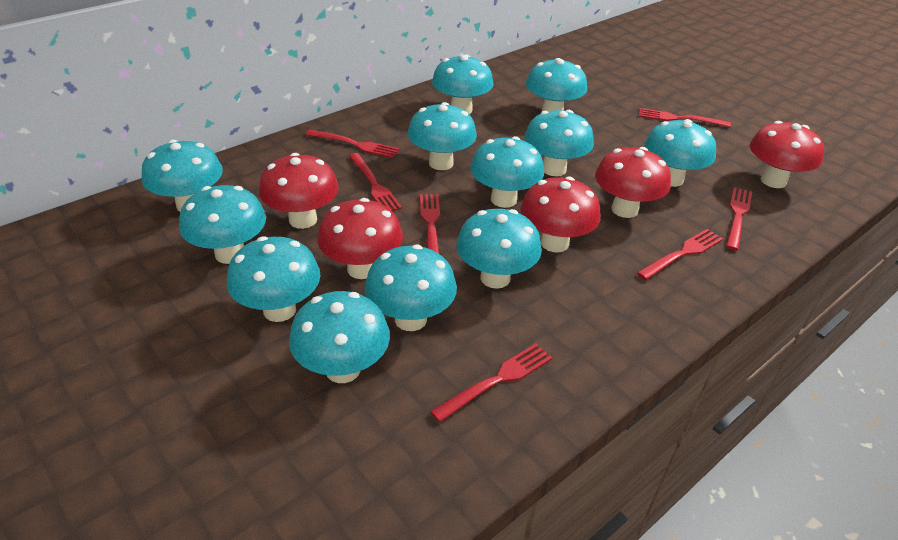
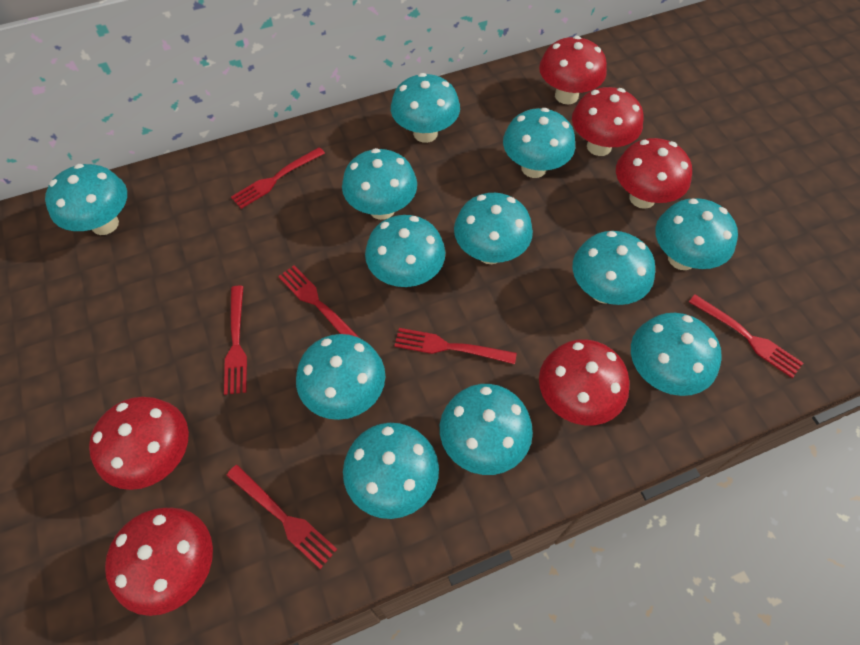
red fork: [305,130,399,158] [349,153,402,211] [420,194,440,254] [430,344,552,422] [637,229,723,280] [639,108,731,127] [726,187,752,251] = 7 -> [224,285,247,395] [226,465,337,569] [231,147,325,209] [278,266,361,339] [394,328,517,364] [689,294,803,378] = 6
red mushroom: [259,153,339,229] [317,198,403,279] [520,176,601,252] [595,147,671,218] [750,121,824,188] = 5 -> [89,397,189,490] [105,508,213,616] [539,36,607,104] [539,339,630,425] [572,87,644,156] [616,138,692,209] = 6

